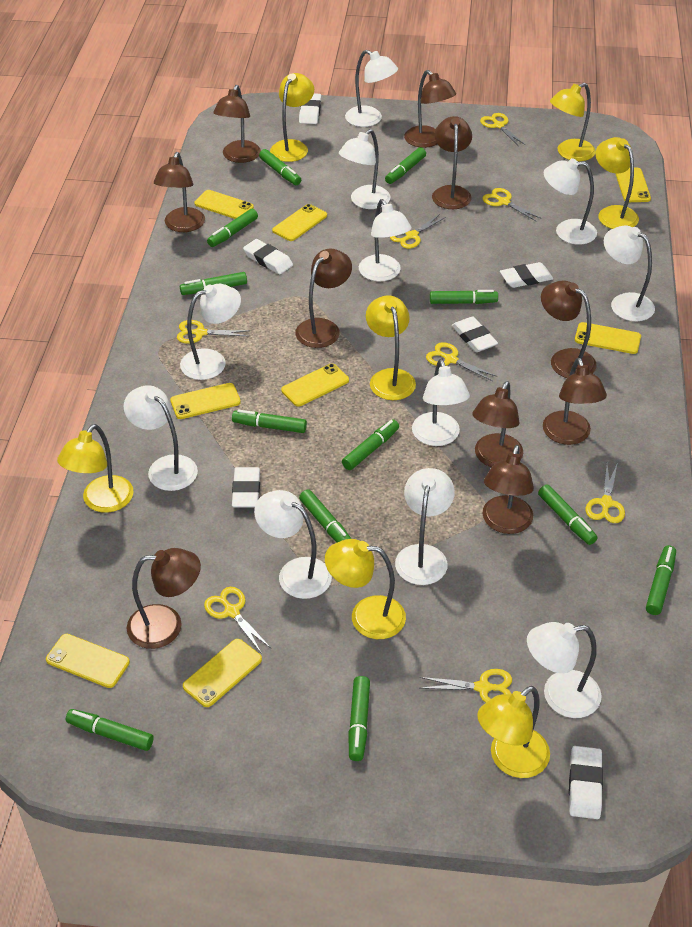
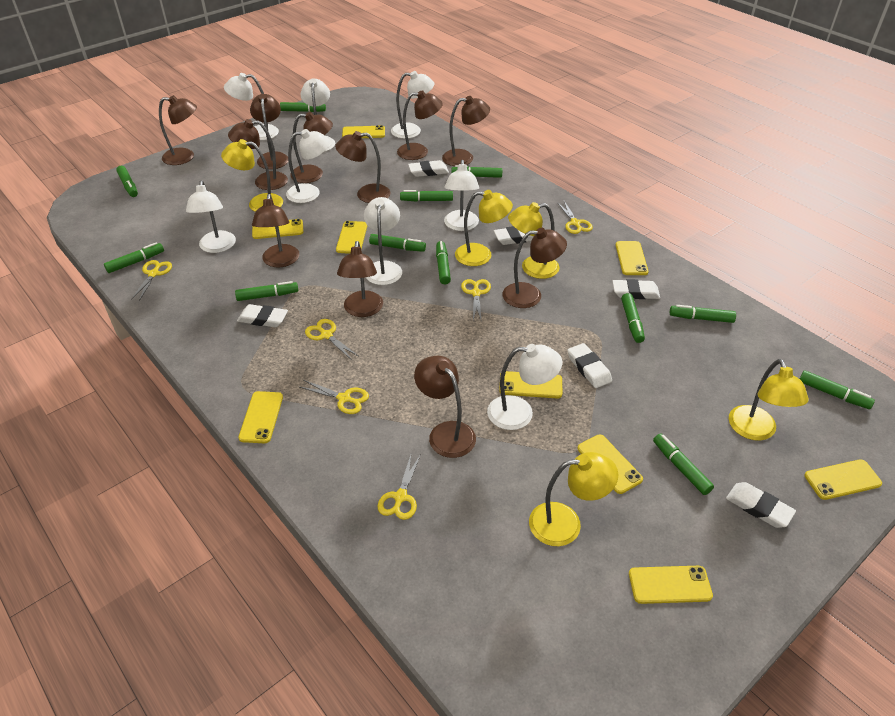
brown lamp: [127,548,201,649] [154,152,205,232] [213,85,261,163] [295,249,352,348] [404,70,456,148] [432,116,472,209] [472,381,523,467] [482,445,534,534] [541,281,597,378] [543,358,607,445] = 10 -> [159,95,197,165] [228,119,288,190] [250,94,288,169] [252,194,300,267] [290,112,333,183] [335,131,391,203] [337,241,383,317] [397,90,443,160] [414,356,476,458] [442,96,490,166] [502,228,567,308] = 11
white lamp: [124,385,198,491] [180,284,241,380] [254,490,332,599] [339,129,390,209] [345,50,398,127] [359,199,412,281] [395,468,455,585] [412,359,470,446] [527,622,602,718] [544,158,597,245] [604,226,655,321] = 11 -> [186,180,236,253] [224,73,279,140] [286,129,330,203] [301,78,335,152] [364,197,402,285] [391,71,435,139] [444,160,479,231] [487,344,562,430] = 8
yellow lamp: [57,424,134,513] [270,73,314,162] [325,539,406,639] [366,295,416,400] [477,686,550,778] [550,83,596,161] [596,137,639,229] = 7 -> [221,139,283,212] [455,190,513,266] [508,202,559,279] [529,452,618,546] [729,359,809,441] = 5
yellow phone: [46,634,130,688] [170,383,241,419] [183,639,262,707] [194,190,254,219] [272,204,327,241] [281,363,349,407] [575,322,641,354] [615,168,651,202] = 8 -> [238,391,283,443] [252,219,303,239] [336,221,367,254] [342,125,385,138] [499,371,562,398] [577,434,643,494] [615,241,649,275] [629,566,713,604] [804,459,882,500] = 9
yellow scissors: [177,320,250,344] [204,587,271,653] [390,214,446,249] [420,669,512,703] [426,342,497,381] [480,113,525,145] [483,188,542,221] [586,465,625,523] = 8 -> [131,260,172,301] [300,380,369,414] [305,319,358,360] [377,452,421,520] [461,279,491,322] [557,201,593,234] = 6

